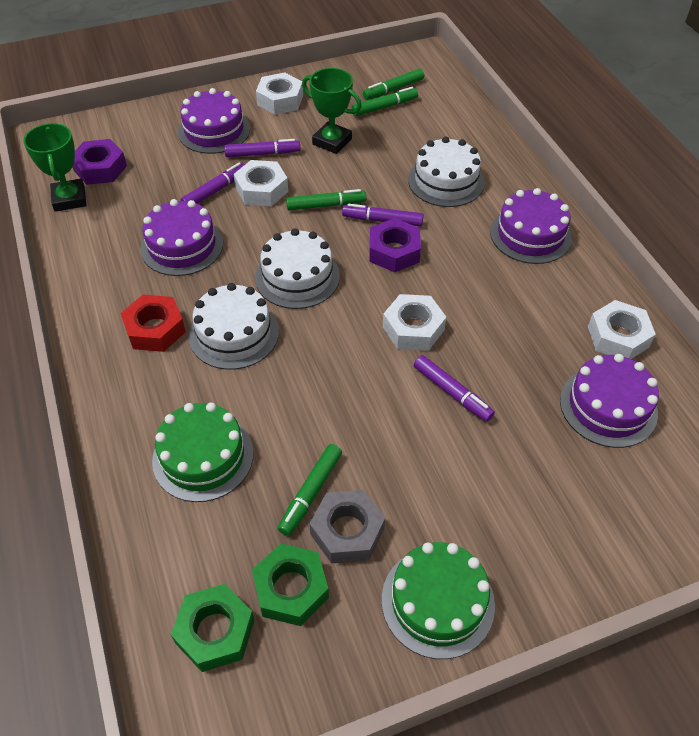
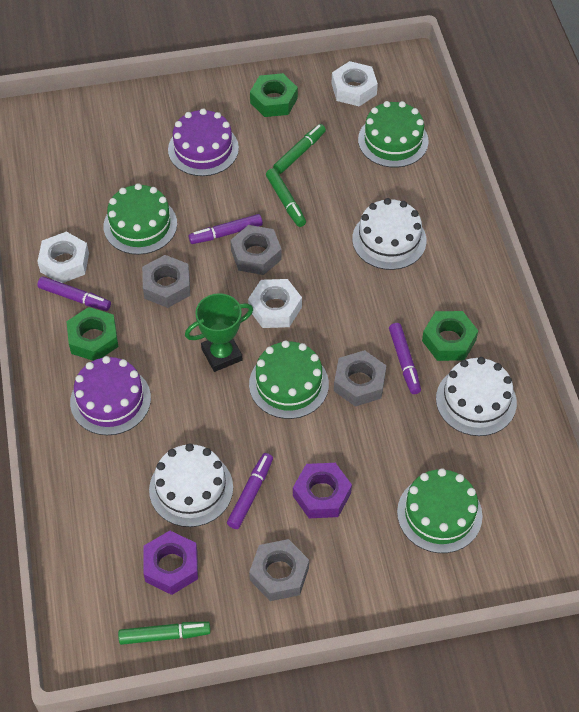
green cake: [152,402,253,502] [382,542,495,659] = 2 -> [103,183,177,255] [249,340,329,419] [358,101,429,168] [397,468,482,553] = 4
green marker: [278,444,342,536] [286,189,366,211] [352,87,418,116] [363,68,424,100] = 4 -> [118,621,211,645] [266,168,306,227] [273,124,326,174] = 3
green nut: [171,584,254,672] [252,543,329,626] = 2 -> [66,307,118,361] [250,73,298,117] [422,311,478,361] = 3
green trophy: [23,123,86,212] [302,68,362,154] = 2 -> [185,293,253,372] = 1
grey nut: [310,490,385,563] = 1 -> [142,255,190,308] [230,225,282,275] [249,539,309,601] [334,350,386,407] = 4
purple cake: [140,199,223,276] [178,88,250,154] [490,188,572,264] [560,354,659,448] = 4 -> [70,356,151,435] [168,109,239,176] = 2
red nut: [120,295,186,352] = 1 -> none = 0
white nut: [234,160,288,207] [256,72,303,115] [383,294,446,351] [588,300,656,359] = 4 -> [37,232,89,283] [248,279,302,328] [331,61,378,106] = 3

